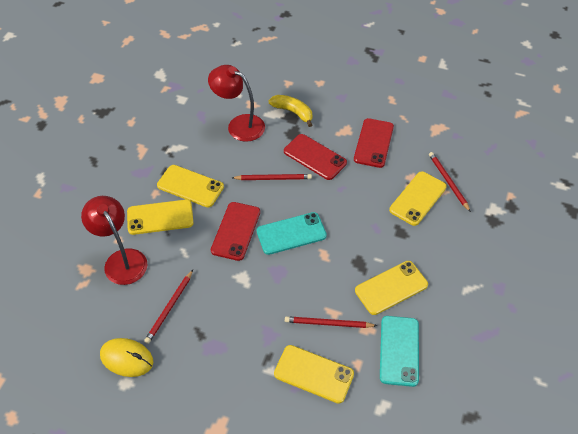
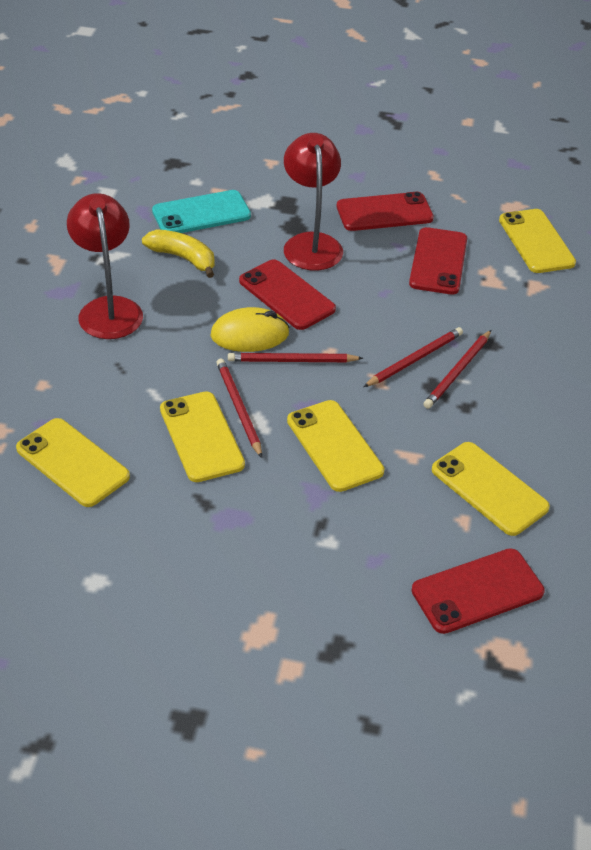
red phone: [211,202,260,261] [284,134,347,180] [354,118,394,168] = 3 -> [239,259,336,330] [337,192,434,231] [409,227,467,295] [411,548,545,634] = 4
turquoise phone: [257,212,327,255] [380,316,419,387] = 2 -> [152,190,251,233] = 1

